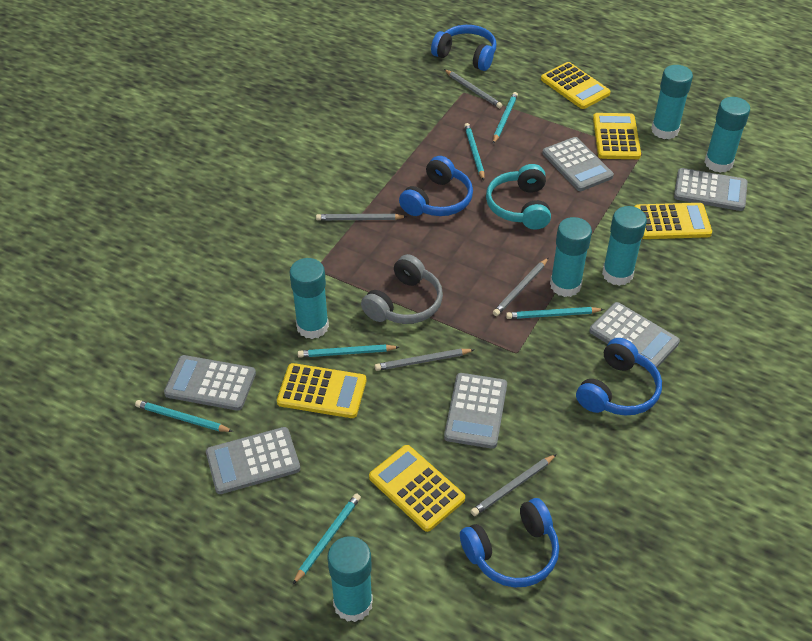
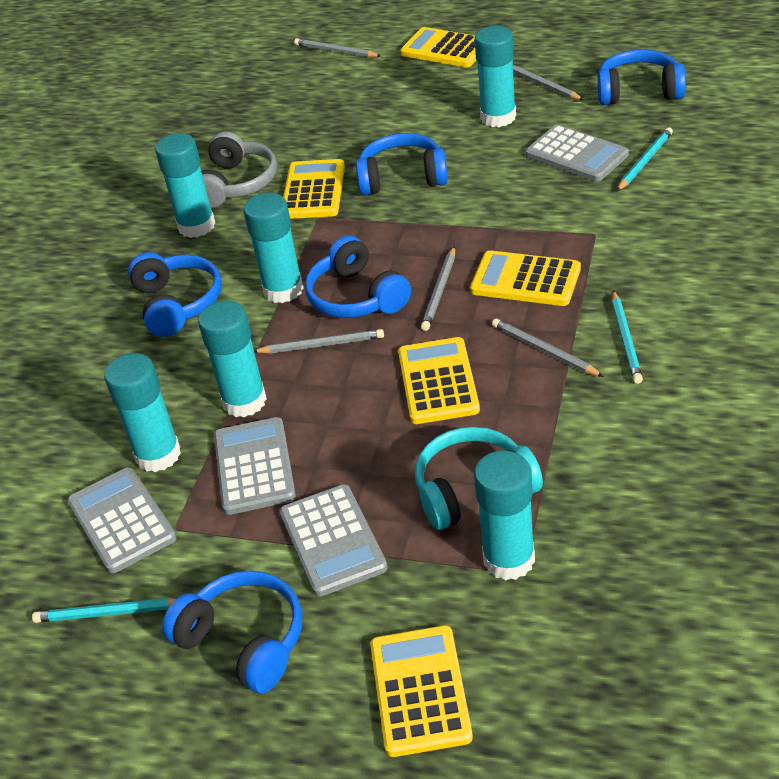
blue headphones: [399,156,473,216] [431,25,496,71] [460,498,559,587] [576,338,662,416] = 4 -> [128,252,222,337] [162,571,302,693] [305,236,411,318] [356,133,448,195] [597,49,686,105] = 5
grey calculator: [164,355,256,411] [206,427,300,494] [444,373,507,449] [542,137,614,191] [589,302,680,368] [674,168,748,211] = 6 -> [67,467,177,573] [214,417,296,515] [280,484,388,597] [526,125,629,182] = 4
turquoise pencil: [135,400,233,432] [293,493,361,584] [298,344,399,358] [464,123,484,180] [493,92,518,144] [506,307,604,319] = 6 -> [32,598,176,623] [612,290,643,384] [617,127,673,191] = 3

